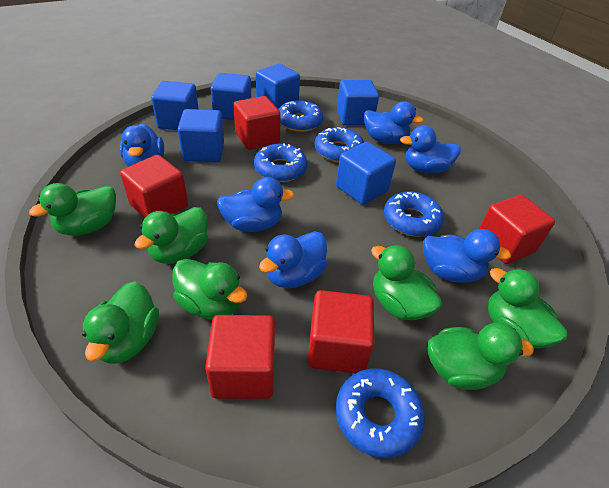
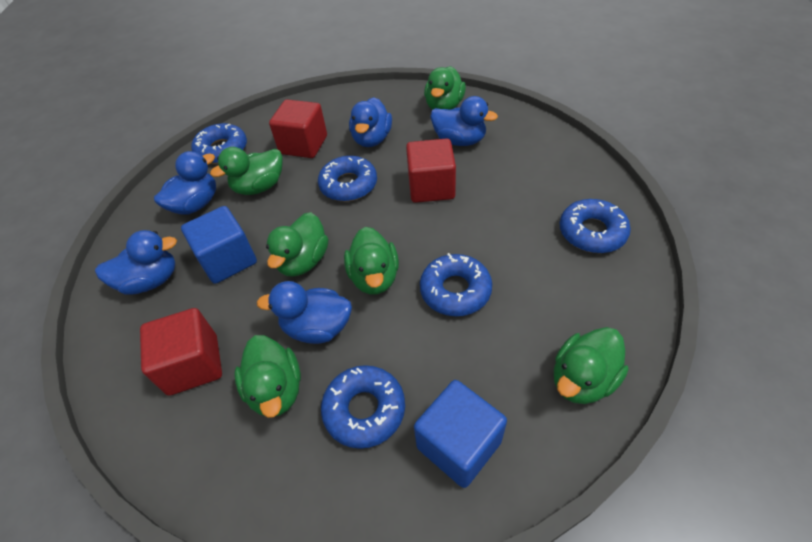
blue cube: [151,81,199,130] [178,109,224,162] [211,73,251,120] [256,64,300,109] [336,142,396,205] [337,80,379,125] = 6 -> [181,206,257,284] [414,380,507,488] = 2
blue duck: [119,123,164,167] [217,177,295,232] [259,231,327,288] [364,101,424,144] [400,125,461,174] [423,229,511,283] = 6 -> [95,230,177,295] [154,151,216,214] [257,281,352,344] [349,97,392,147] [430,96,498,146] = 5
green duck: [29,183,116,236] [82,281,159,364] [134,207,208,264] [173,259,248,319] [371,245,442,320] [428,322,534,390] [488,268,568,348] = 7 -> [210,147,283,195] [234,335,301,418] [266,212,328,277] [344,227,399,294] [424,66,466,110] [554,327,629,404] = 6
red cube: [120,155,188,218] [205,315,275,399] [233,96,281,150] [308,290,375,373] [479,195,555,264] = 5 -> [140,308,222,396] [269,99,327,158] [406,138,456,203] = 3

